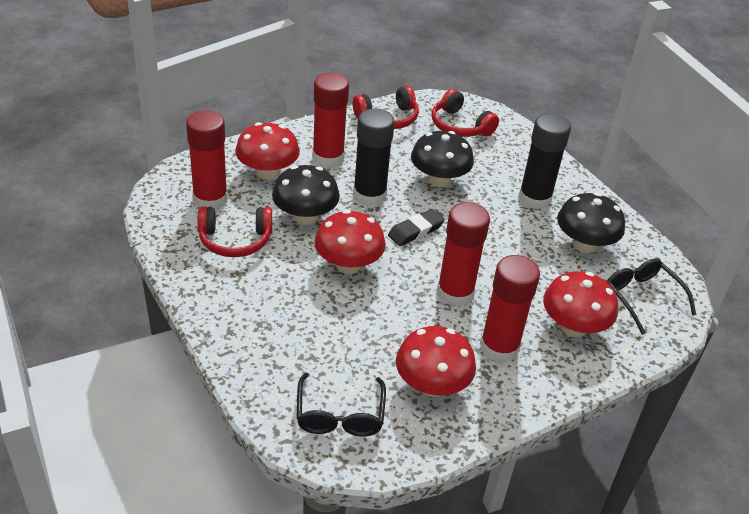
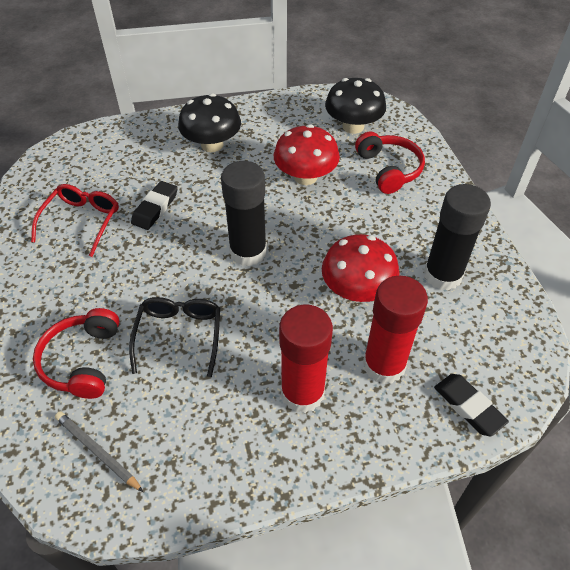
black eraser: [388,209,445,246] = 1 -> [131,181,178,230] [434,374,509,436] = 2
black glasses: [297,373,386,436] [607,259,696,335] = 2 -> [129,297,220,377] = 1
black mushroom: [272,165,340,225] [411,131,474,187] [557,193,625,253] = 3 -> [178,93,241,152] [325,78,386,134] = 2
grey pencil: none = 0 -> [55,411,143,492] = 1
red glasses: none = 0 -> [31,184,119,257] = 1
red glue stick: [186,110,228,209] [312,73,349,168] [437,202,490,307] [480,255,540,363] = 4 -> [279,304,333,413] [363,275,428,384] = 2
red headphones: [198,206,272,257] [353,86,419,129] [432,89,499,137] = 3 -> [33,308,120,399] [355,131,425,194] = 2
red mushroom: [235,122,300,180] [315,210,386,274] [396,326,476,397] [543,271,618,337] = 4 -> [274,124,340,185] [322,234,400,302] = 2

